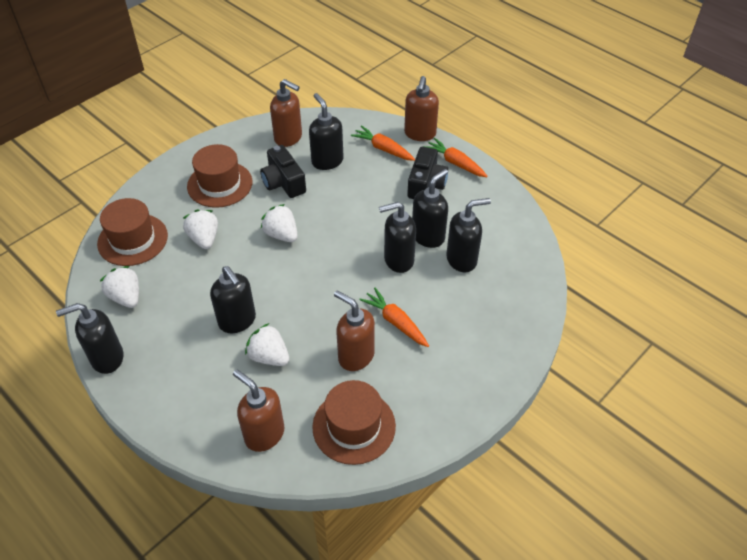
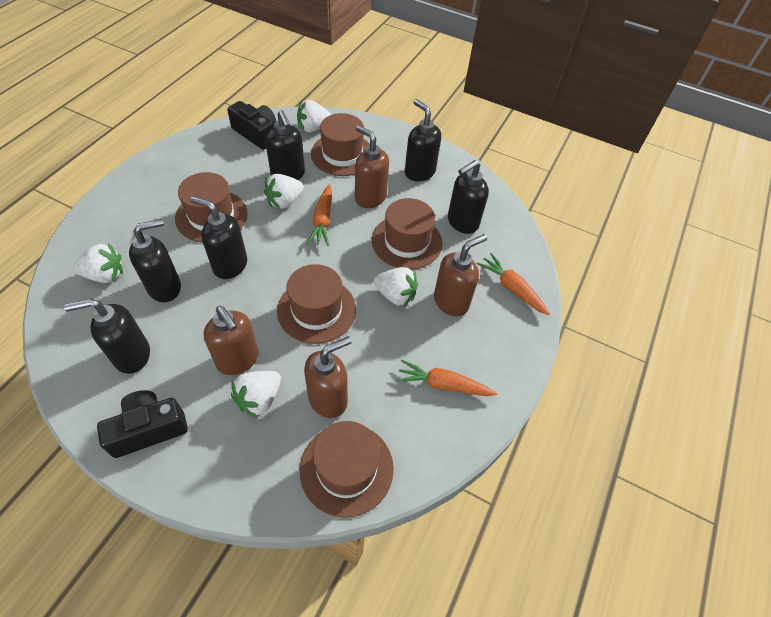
brown hat: [97,198,168,266] [187,144,252,208] [312,380,396,465] = 3 -> [175,172,247,243] [277,264,356,344] [300,421,394,518] [311,113,370,176] [372,198,443,269] = 5
white strawberry: [100,266,139,308] [183,209,218,249] [245,323,289,366] [261,204,298,242] = 4 -> [73,243,123,283] [231,371,281,418] [264,174,304,209] [297,100,332,132] [374,267,418,306] = 5

